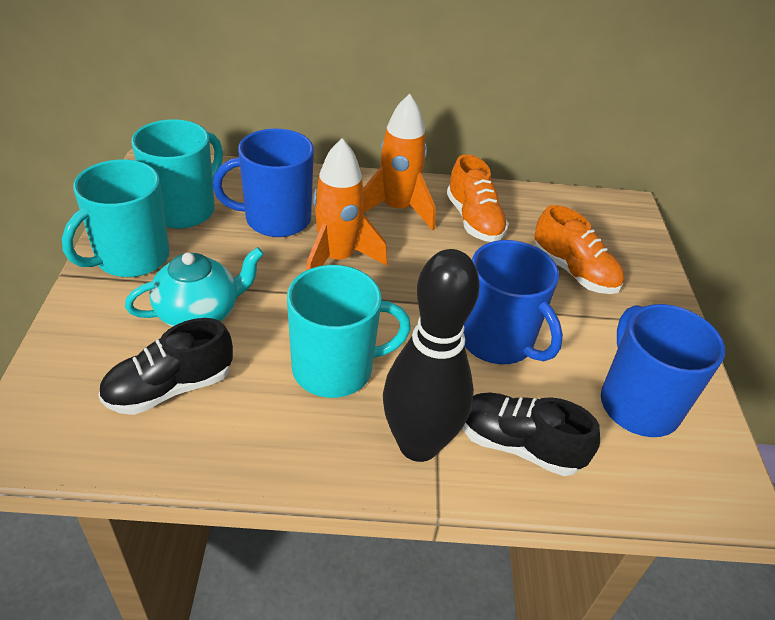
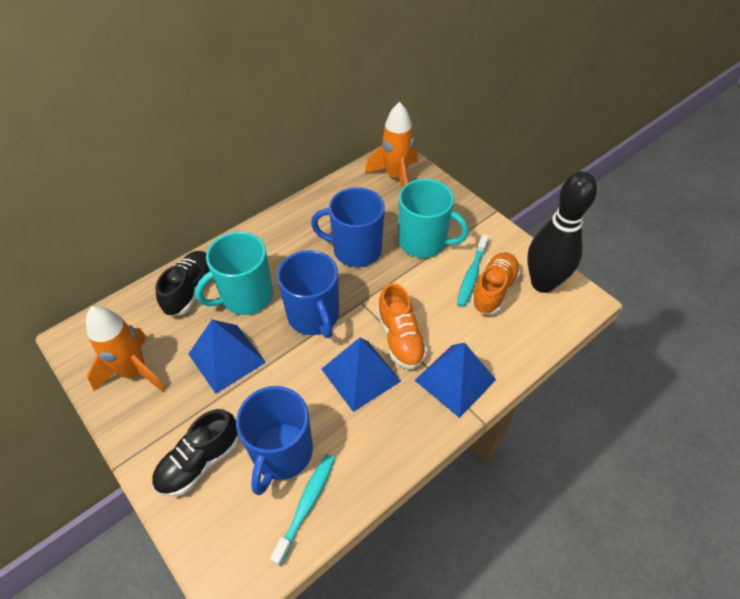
blue pyramid: none = 0 -> [189,320,266,394] [322,337,401,412] [415,343,496,418] = 3
turquoise mug: [62,159,170,277] [131,119,223,229] [287,265,411,398] = 3 -> [195,232,273,315] [398,179,469,258] = 2
turquoise teapot: [125,247,264,327] = 1 -> none = 0
turquoise toothbrush: none = 0 -> [270,454,335,566] [457,234,489,307] = 2

